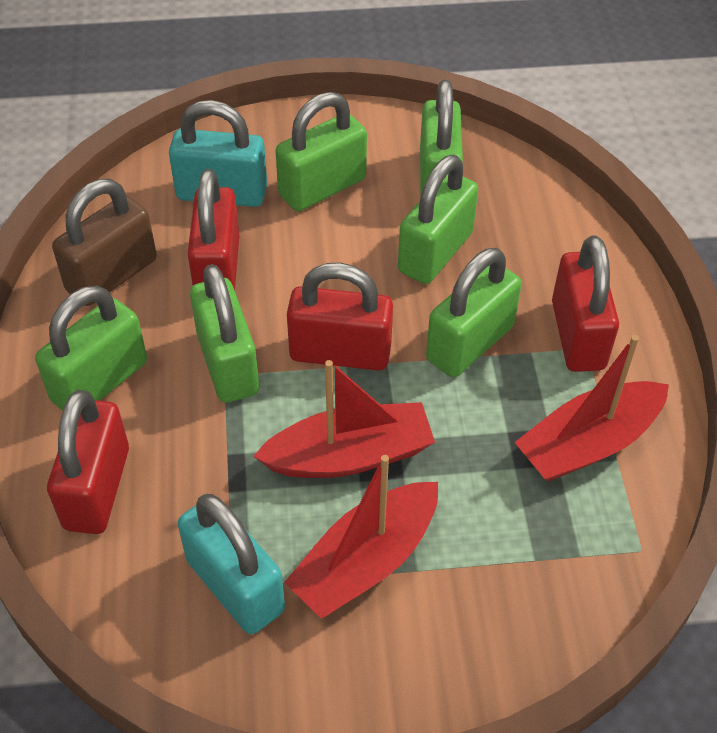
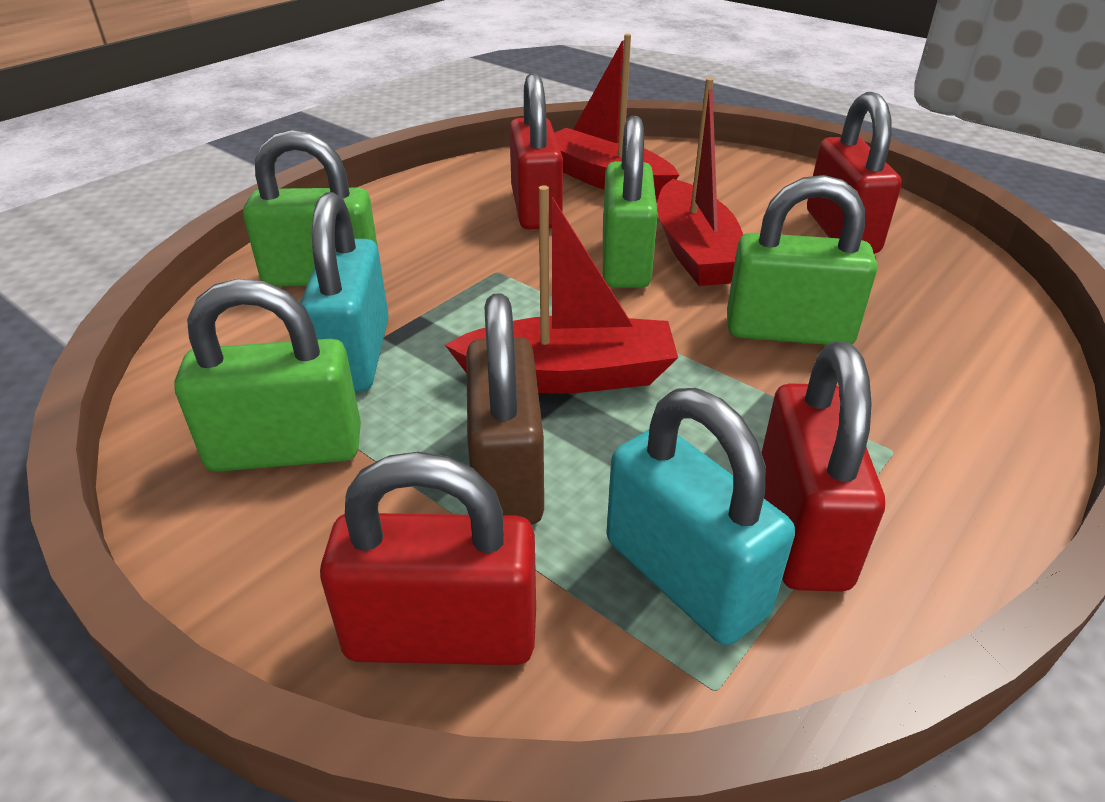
green padlock: [35,285,147,411] [190,264,259,403] [276,92,367,211] [398,155,478,284] [420,80,463,198] [426,248,522,377] = 6 -> [174,279,361,472] [243,130,378,287] [603,116,658,288] [727,175,877,345] = 4

